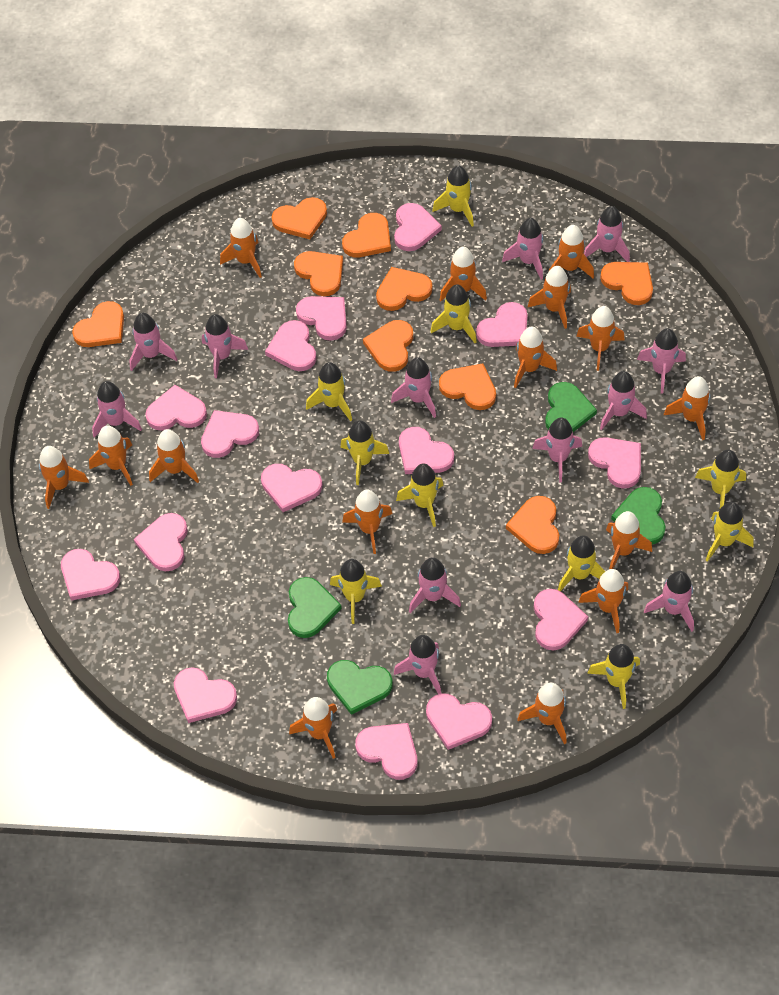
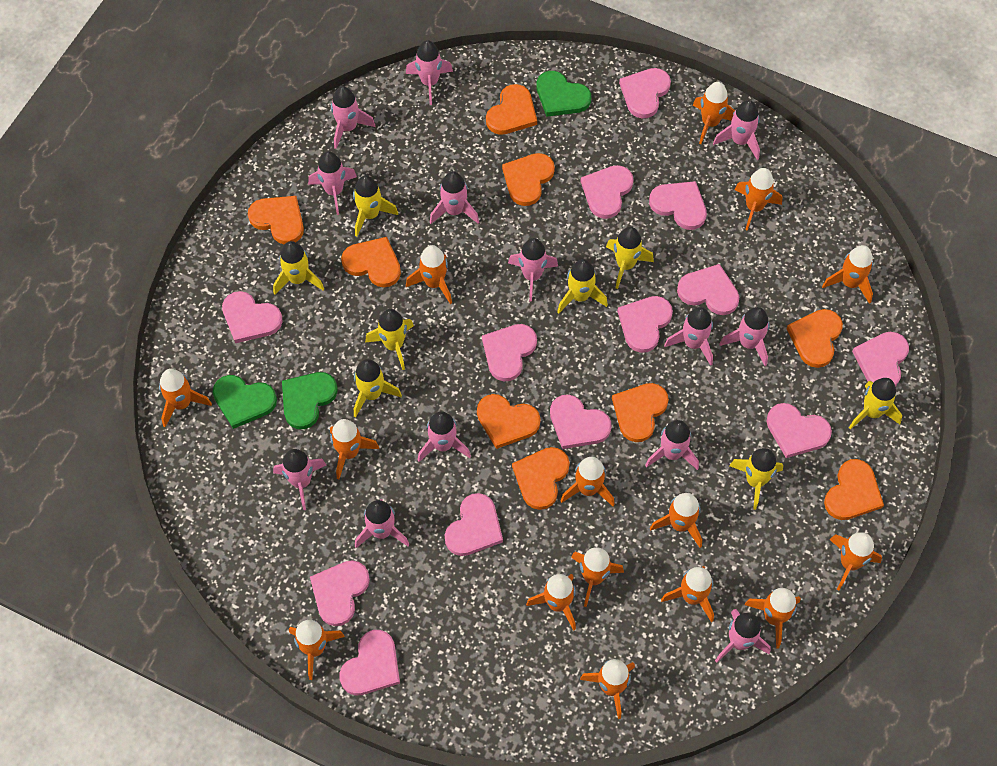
green heart: [288,577,342,638] [327,660,393,715] [545,382,597,432] [611,487,665,544] = 4 -> [213,375,277,429] [282,372,338,429] [536,71,591,117] = 3
pink heart: [61,549,120,600] [134,513,188,571] [145,385,207,431] [174,667,237,723] [201,410,259,458] [261,464,322,512] [265,320,316,371] [296,296,347,341] [355,723,417,780] [394,203,442,251] [399,427,454,474] [426,693,492,750] [476,302,528,347] [534,589,588,651] [588,437,641,489] = 15 -> [222,291,283,343] [310,560,370,626] [339,630,400,695] [445,493,503,556] [482,324,537,381] [550,395,612,449] [580,165,634,219] [617,296,673,353] [619,68,671,118] [649,181,707,230] [677,264,739,315] [766,403,832,458] [852,332,909,387] = 13
pink rocket: [92,381,142,438] [129,313,178,371] [202,314,248,378] [391,357,436,418] [394,635,441,694] [409,558,461,613] [502,218,543,280] [532,417,582,483] [584,206,630,262] [600,371,647,431] [637,328,686,394] [644,571,694,632] = 12 -> [273,449,326,510] [308,151,357,215] [331,86,375,149] [355,499,409,548] [406,40,453,105] [418,411,471,462] [430,171,479,224] [508,238,558,301] [645,420,699,470] [664,307,713,366] [713,100,760,160] [715,609,771,663] [719,307,770,366] = 13
yellow rocket: [306,362,352,421] [330,559,382,624] [340,421,389,485] [396,463,444,527] [430,285,476,343] [432,166,474,227] [558,535,606,591] [587,644,640,709] [695,450,746,508] [706,502,754,562] = 10 -> [273,241,324,295] [353,175,398,237] [354,359,402,417] [365,309,414,370] [557,259,608,313] [606,227,654,289] [729,448,783,510] [849,378,902,429] = 8

